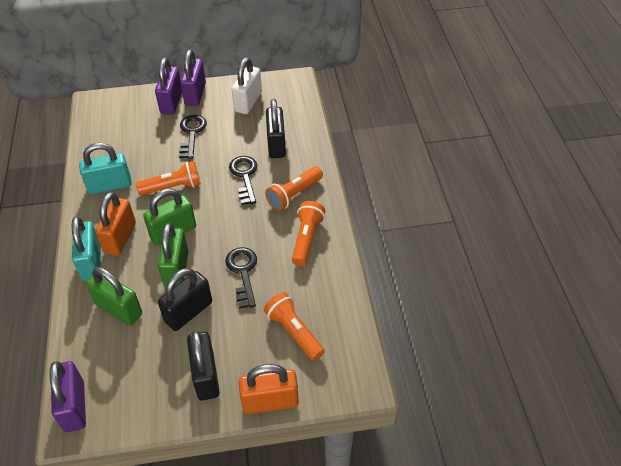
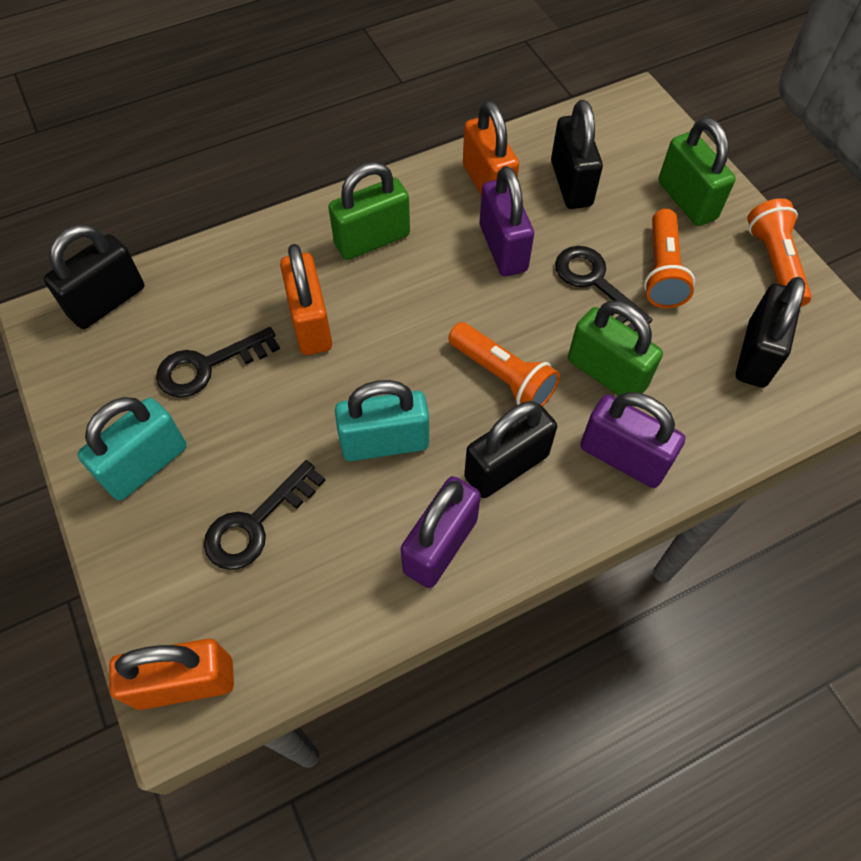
black padlock: [158,268,212,331] [187,331,220,401] [266,99,286,158] = 3 -> [44,225,144,329] [464,401,557,498] [551,100,603,209] [736,277,805,388] = 4
orange flashlight: [136,161,201,195] [264,292,325,361] [265,167,323,211] [292,201,325,266] = 4 -> [448,322,560,406] [644,209,695,308] [747,198,812,307] = 3
orange padlock: [95,192,136,256] [239,364,299,414] = 2 -> [109,638,234,710] [280,244,332,355] [463,101,519,196] = 3
white padlock: [231,57,262,114] = 1 -> none = 0

